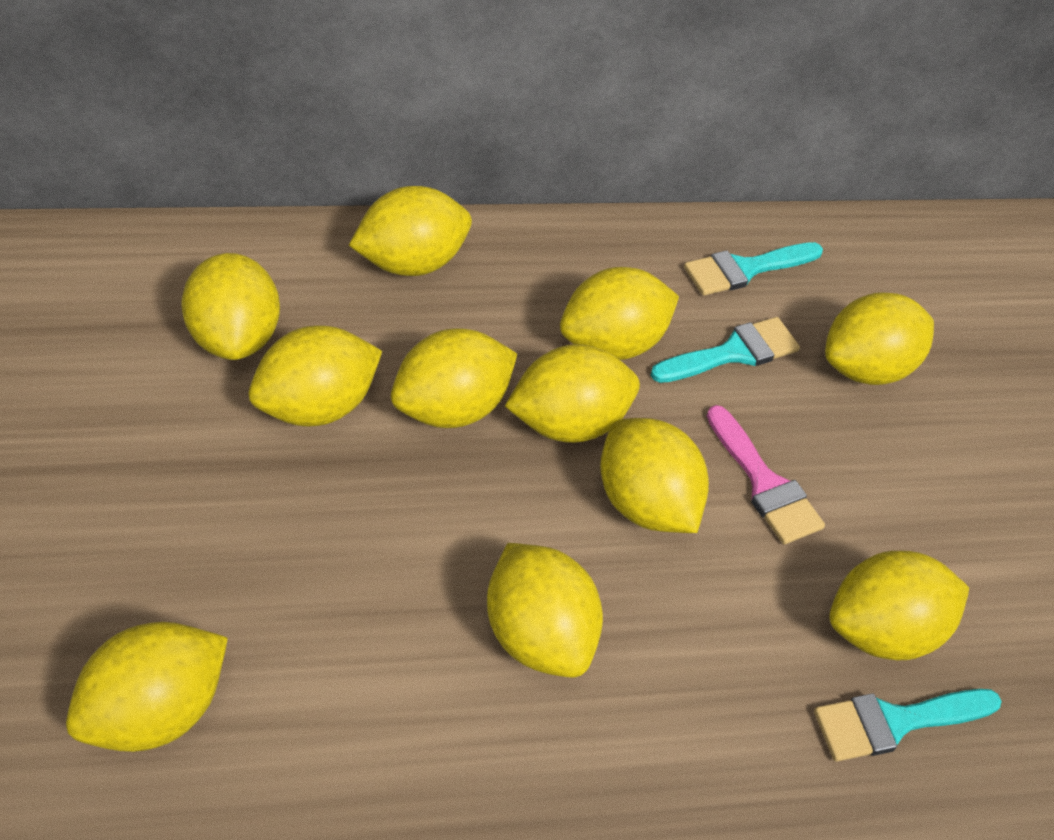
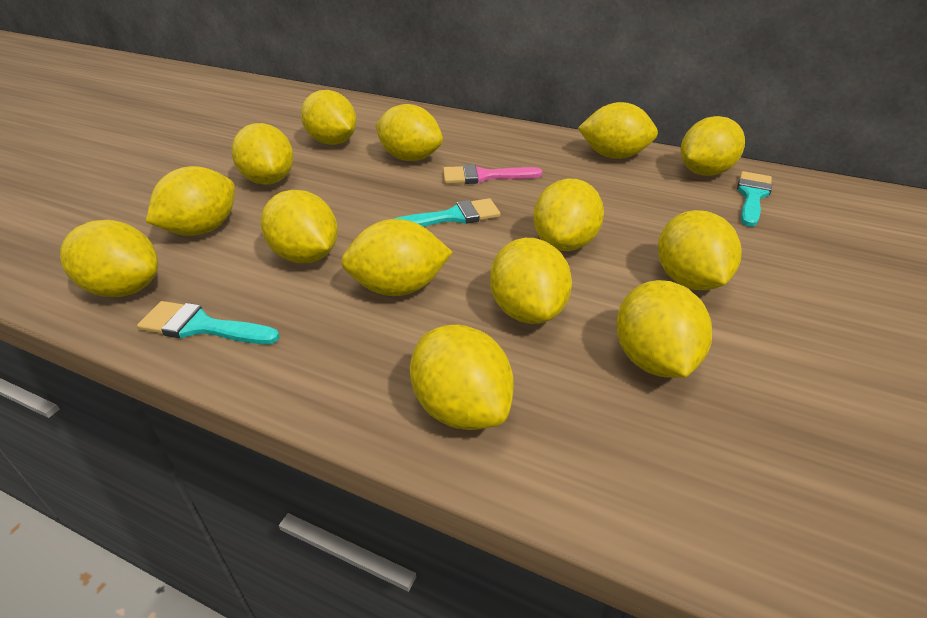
yellow lemon: [66,622,228,752] [181,253,280,360] [249,325,382,426] [349,186,472,276] [391,328,517,428] [487,543,603,678] [505,344,640,443] [560,267,679,360] [600,418,709,533] [825,292,934,385] [829,551,969,660] = 11 -> [60,220,158,297] [146,166,235,236] [231,123,293,185] [261,190,338,263] [301,90,357,145] [341,219,453,296] [375,104,443,161] [410,325,514,430] [490,238,572,324] [533,178,604,251] [578,102,658,159] [616,280,712,378] [658,210,741,290] [681,116,745,176] = 14

